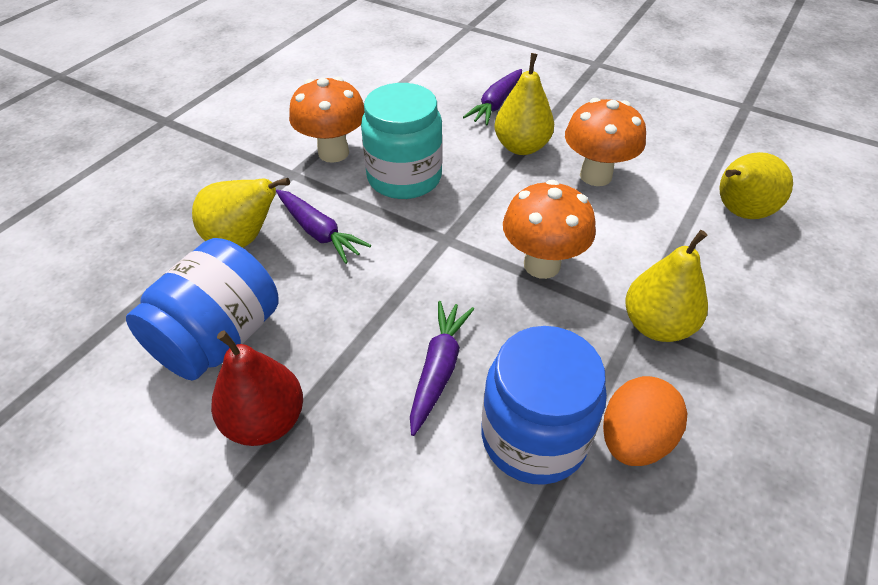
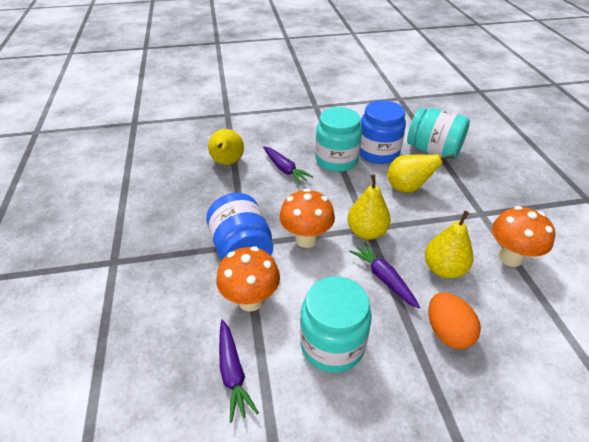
red pear: [211,330,303,446] = 1 -> none = 0
turquoise jar: [361,83,443,199] = 1 -> [300,276,372,373] [315,107,362,172] [407,108,470,160] = 3

